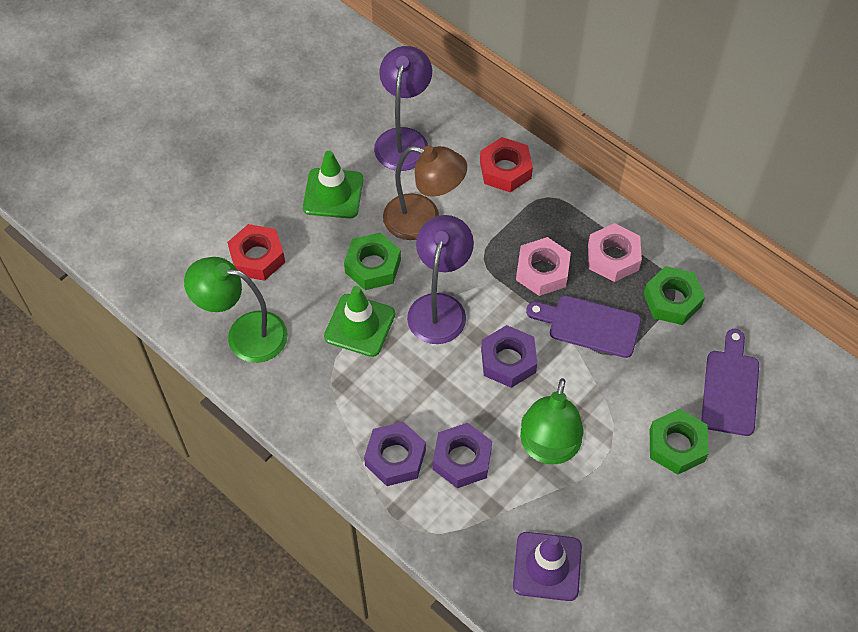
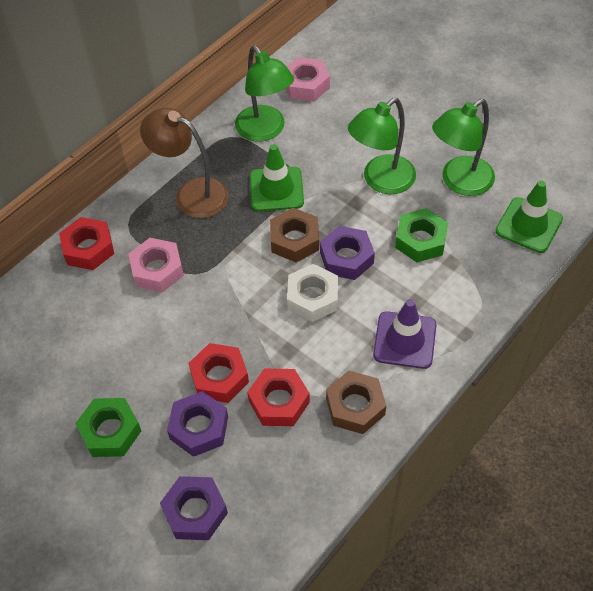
brown nut: none = 0 -> [270,208,319,262] [326,371,386,434] = 2
green lamp: [184,257,288,363] [520,378,584,465] = 2 -> [235,45,294,142] [348,98,416,194] [432,99,495,196] = 3
green nut: [344,233,401,290] [644,266,705,325] [650,409,709,475] = 3 -> [75,398,141,457] [395,208,448,262] = 2
purple cutting board: [526,296,641,358] [701,329,759,436] = 2 -> none = 0
purple lamp: [374,46,432,171] [407,215,474,344] = 2 -> none = 0
red nut: [227,224,285,281] [480,137,533,192] = 2 -> [59,217,115,270] [189,343,249,403] [247,369,310,426] = 3
white nut: none = 0 -> [287,264,338,322] = 1

